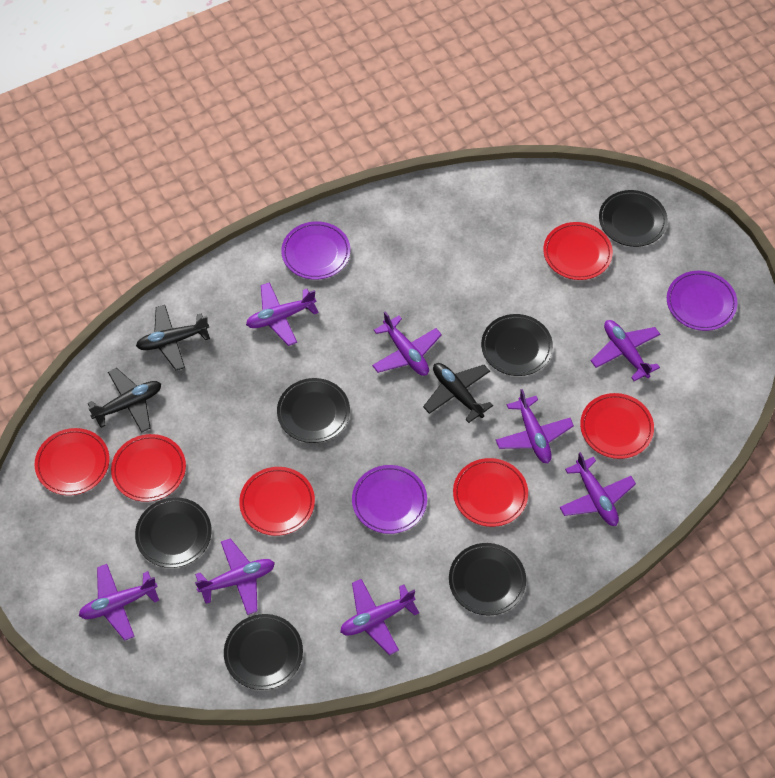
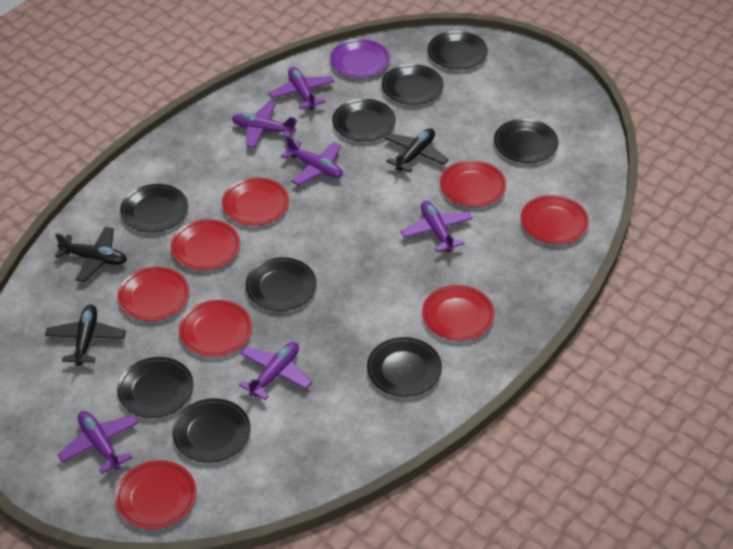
black plate: [135,497,212,568] [224,614,303,690] [277,378,350,443] [449,543,526,615] [481,314,553,376] [599,190,668,247] = 6 -> [117,357,194,418] [120,184,188,232] [172,398,251,463] [245,257,317,311] [332,99,396,141] [367,337,442,397] [382,64,444,105] [428,31,488,70] [494,119,559,163] = 9
purple plane: [79,564,159,641] [195,538,275,615] [246,282,318,346] [340,579,419,655] [372,311,442,376] [496,389,574,463] [559,452,636,526] [591,320,660,381] = 8 -> [58,411,139,474] [232,102,297,148] [239,342,312,400] [269,67,334,110] [281,136,343,185] [401,201,473,252] = 6
purple plate: [281,222,350,280] [352,465,427,534] [667,271,737,331] = 3 -> [330,39,390,78] = 1
red plate: [35,428,109,495] [111,434,186,502] [239,467,315,536] [453,458,528,527] [543,222,613,280] [580,393,654,459] = 6 -> [115,460,196,530] [117,267,190,321] [171,219,240,270] [179,300,252,357] [222,178,289,226] [422,285,495,341] [440,160,506,207] [521,195,589,244] = 8

